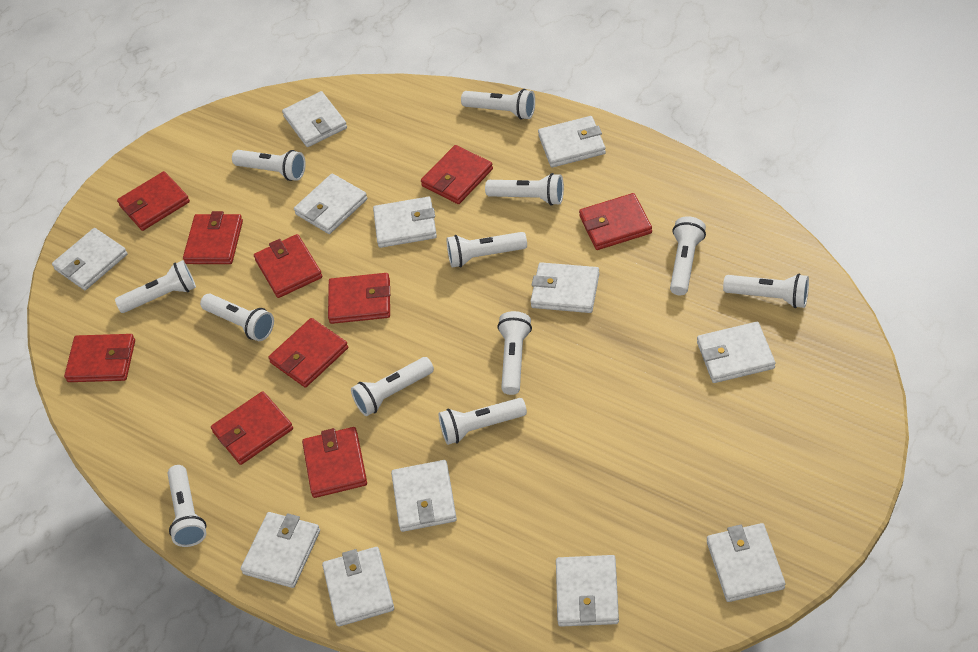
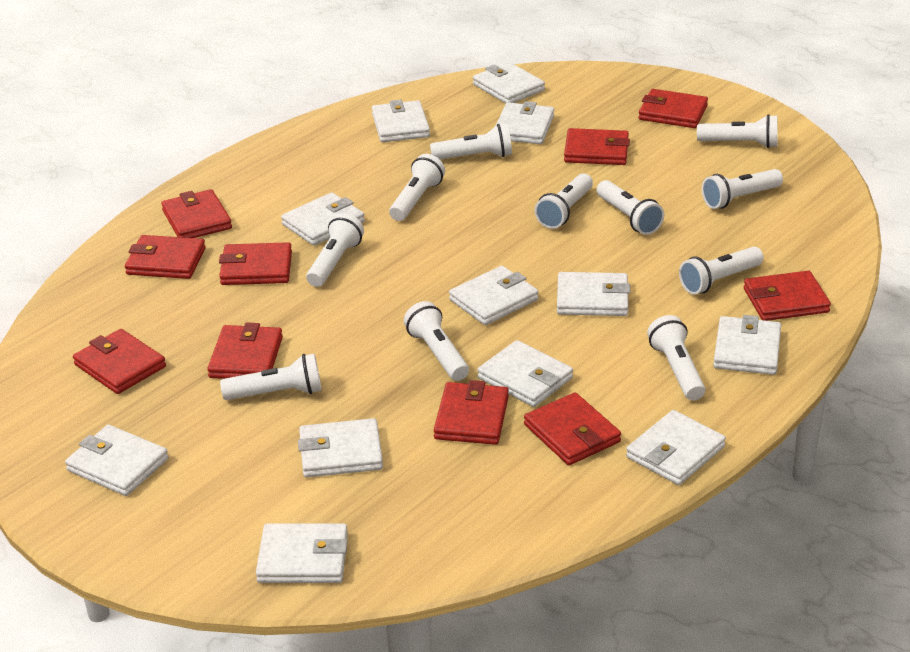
white flashlight: [115,260,196,313] [167,465,206,547] [200,294,274,341] [232,150,306,181] [351,357,434,416] [439,398,527,445] [447,232,527,268] [461,89,535,120] [485,173,564,206] [497,311,532,395] [670,216,706,295] [723,274,809,308] = 12 -> [220,354,321,400] [306,213,364,287] [389,154,445,221] [403,301,469,381] [430,124,512,160] [534,173,593,229] [597,180,664,235] [647,315,705,400] [679,247,764,295] [697,114,778,148] [702,169,783,209] = 11

